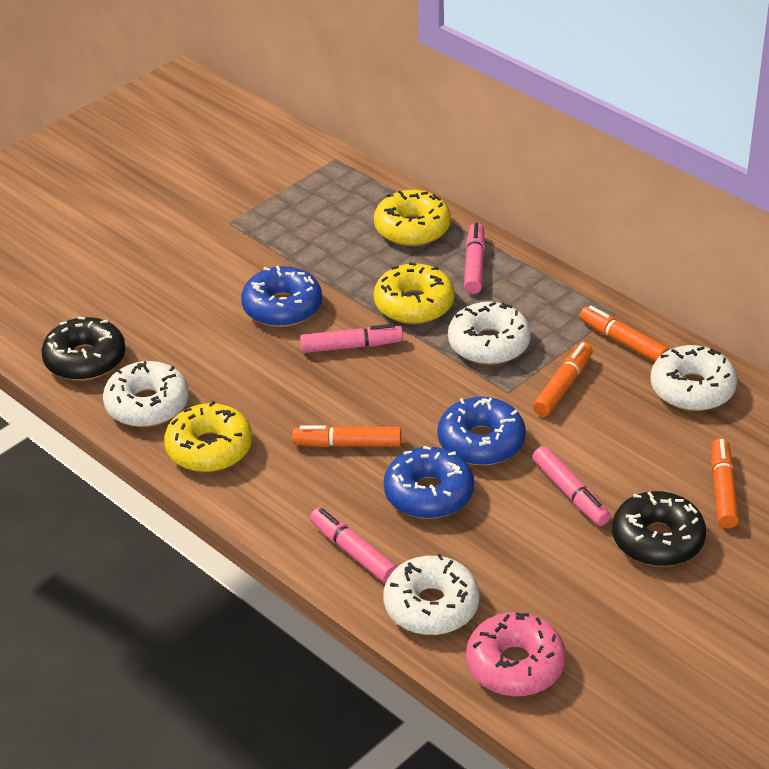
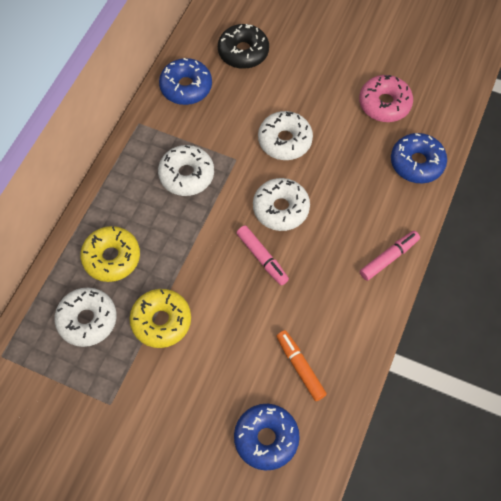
black donut: [41,316,125,381] [612,491,706,567] = 2 -> [218,24,269,69] = 1
orange marker: [292,425,401,447] [533,342,593,416] [579,306,669,362] [711,438,739,528] = 4 -> [276,330,327,401] = 1
pink marker: [300,324,403,353] [310,507,397,583] [464,223,485,294] [532,446,611,526] = 4 -> [237,225,289,285] [360,231,420,281] = 2
yellow donut: [164,401,252,472] [374,190,451,246] [374,262,455,324] = 3 -> [80,226,140,282] [130,289,191,348] = 2

